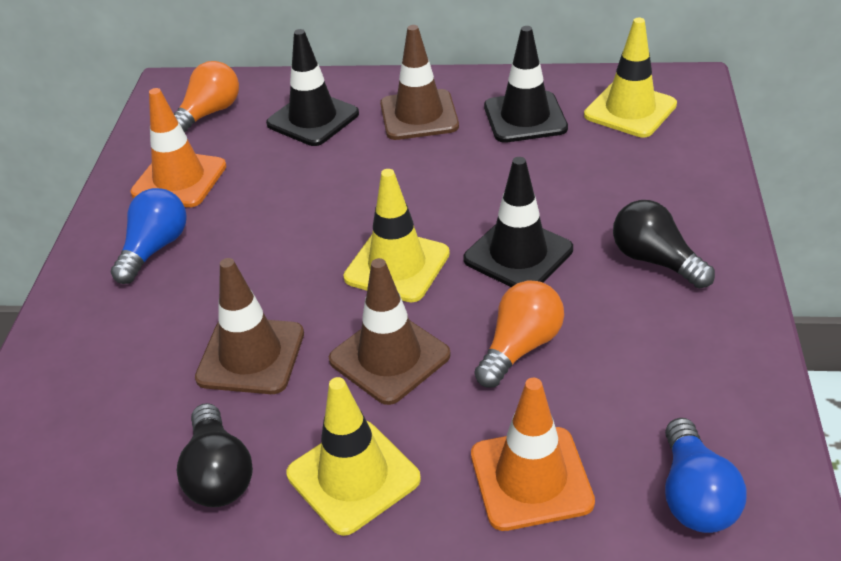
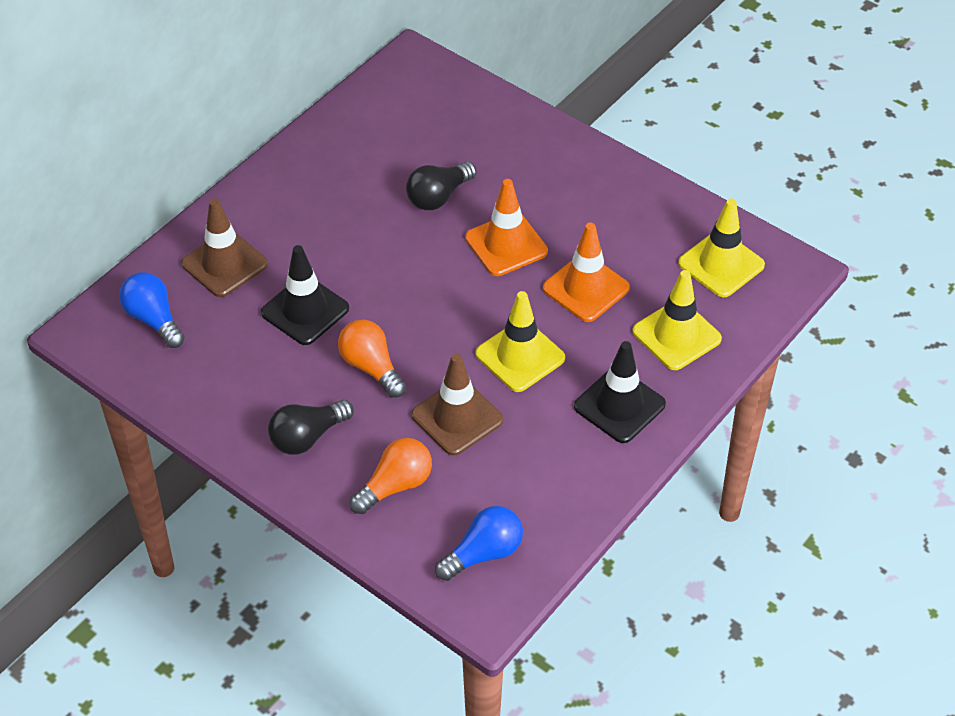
black traffic cone: [266,29,359,146] [463,157,573,287] [484,26,568,143] = 3 -> [261,245,349,345] [574,341,666,443] = 2
brown traffic cone: [195,258,304,394] [329,258,451,405] [380,25,459,140] = 3 -> [181,198,268,297] [411,353,503,455] = 2

